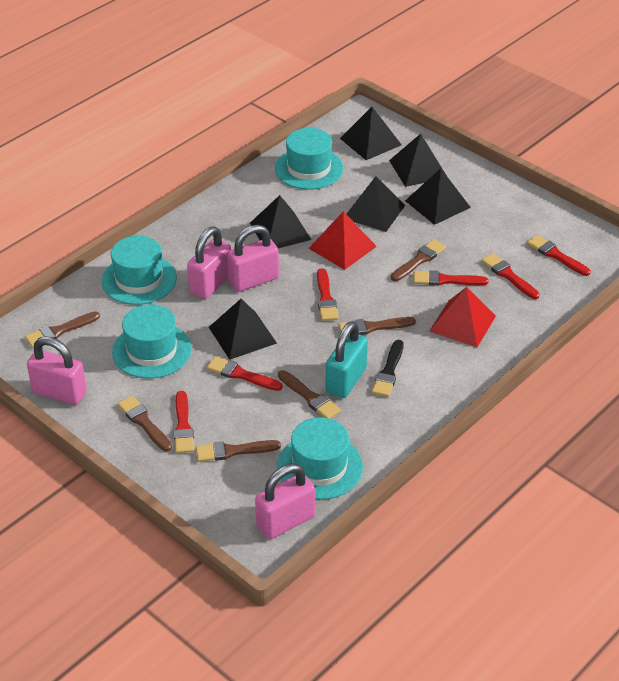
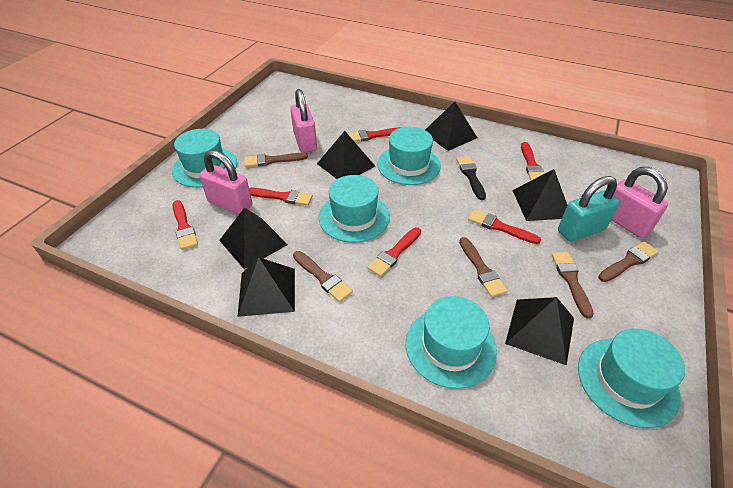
brown brush: [25,311,100,348] [117,395,172,451] [196,440,281,462] [278,370,341,419] [338,317,416,335] [391,240,446,281] = 6 -> [245,153,308,167] [293,251,353,302] [459,237,507,297] [552,252,594,319] [598,241,659,282] = 5
pink padlock: [27,336,87,405] [187,227,231,299] [227,225,279,292] [255,464,315,539] = 4 -> [199,150,252,214] [290,89,317,153] [611,167,668,238] = 3
red pyramid: [308,211,377,270] [429,287,496,347] = 2 -> none = 0
turquoise hat: [102,236,177,305] [112,304,191,379] [275,128,343,190] [277,417,363,500] = 4 -> [172,129,237,188] [319,175,390,243] [377,127,441,185] [406,296,497,389] [578,328,685,428] = 5

